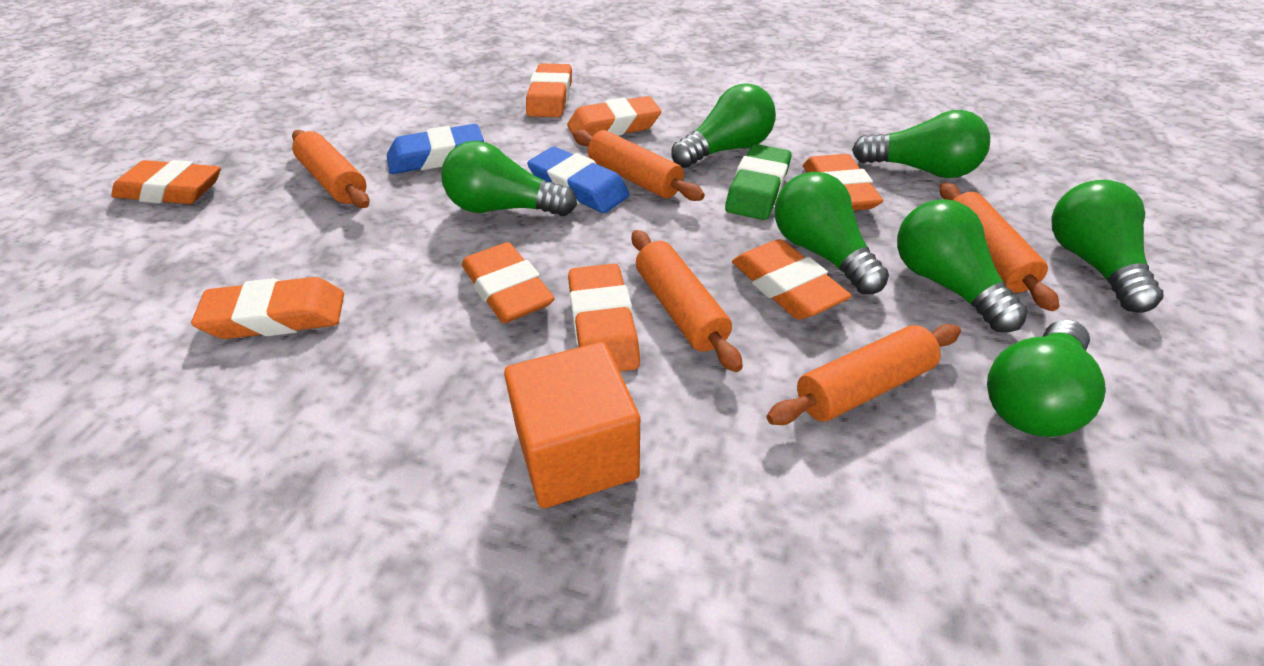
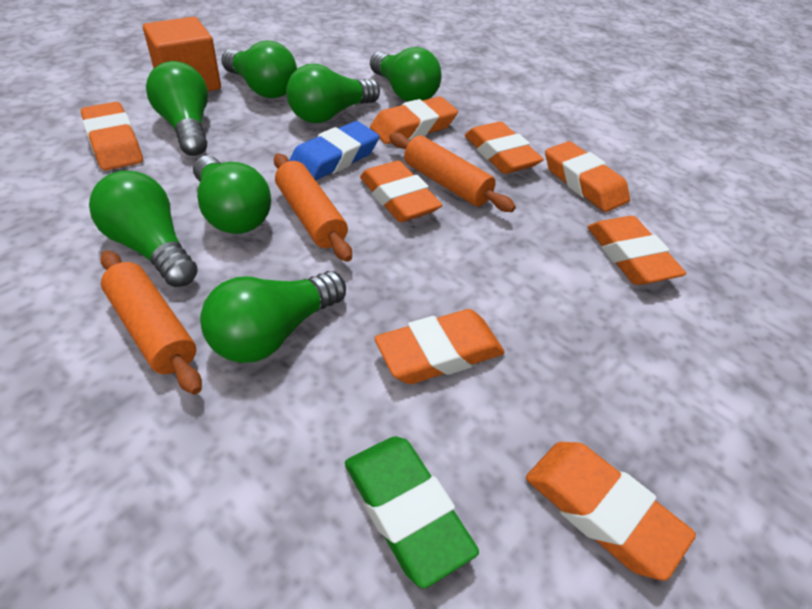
blue eraser: [387,124,484,174] [527,147,630,213] = 2 -> [289,121,379,180] = 1
orange rolling pin: [292,130,370,208] [573,130,705,201] [632,230,743,372] [767,324,961,425] [940,182,1059,311] = 5 -> [100,250,202,394] [274,154,352,262] [389,133,516,212] = 3

